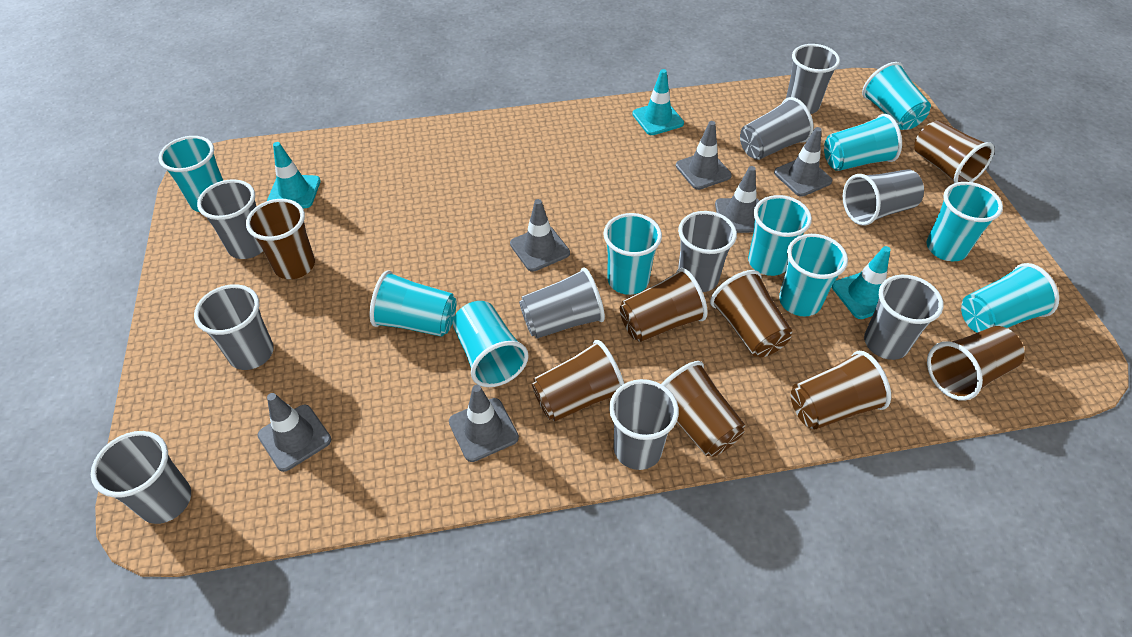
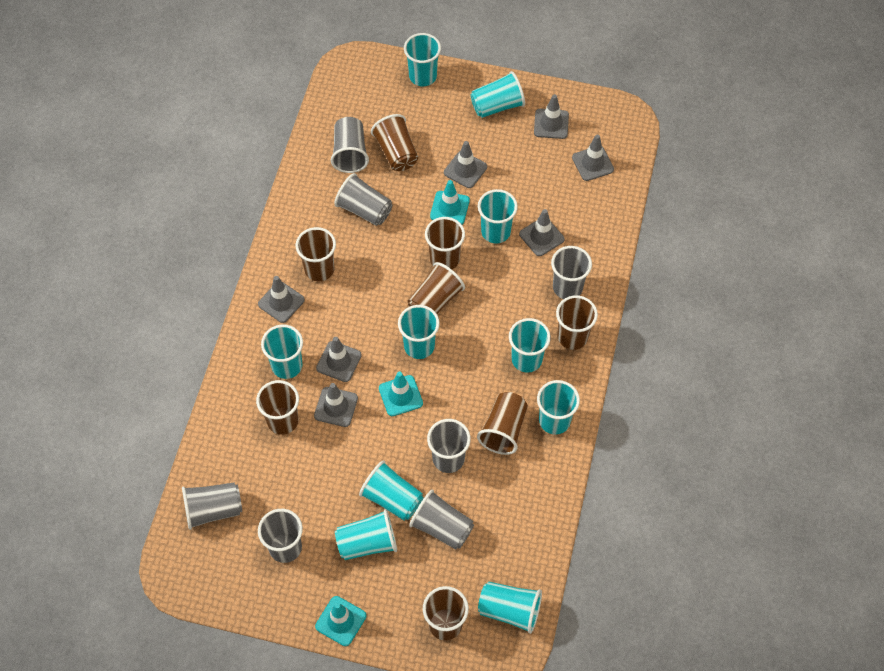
grey cup: [91,431,191,524] [194,284,274,370] [197,179,263,259] [519,267,605,338] [609,379,679,470] [678,211,737,292] [740,97,814,160] [786,44,840,114] [843,169,924,226] [864,275,943,360] = 10 -> [182,483,242,530] [258,509,303,563] [331,117,369,173] [334,173,392,226] [409,490,474,550] [427,419,471,473] [551,246,592,299] = 7
grey traffic cone: [257,393,331,472] [449,385,519,462] [510,199,570,272] [676,121,732,190] [715,166,760,233] [774,127,832,197] = 6 -> [258,276,305,323] [314,383,358,427] [316,337,362,382] [444,141,487,188] [519,209,565,256] [534,94,569,139] [572,135,614,181] = 7

